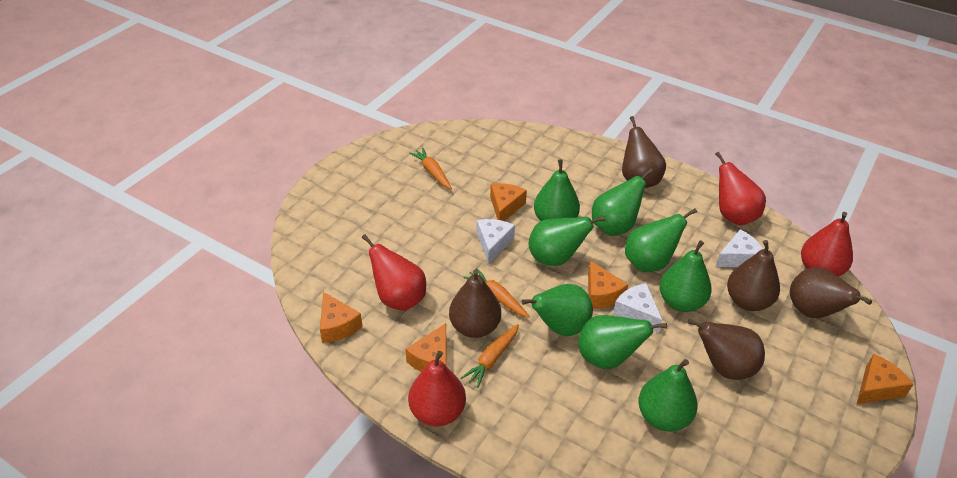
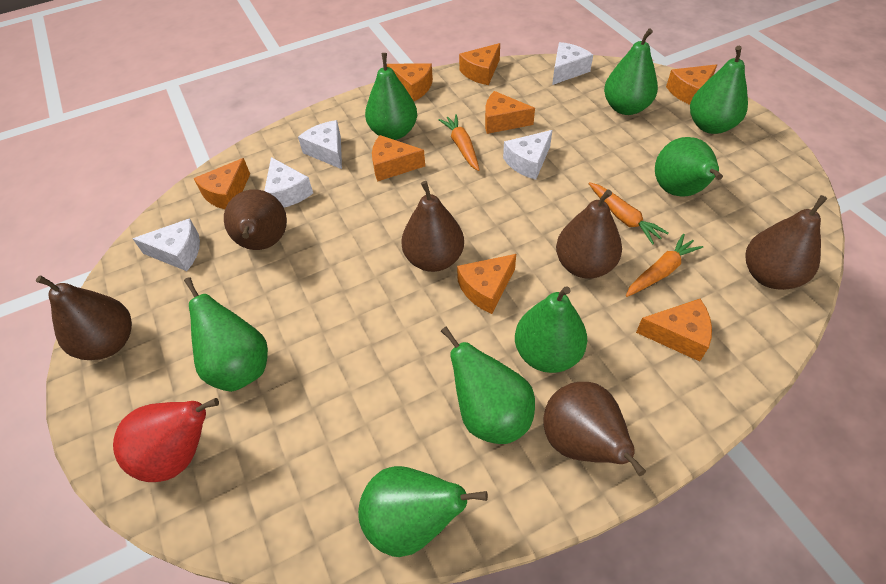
brown pear: [449,269,501,338] [622,116,666,188] [688,319,765,380] [727,240,780,311] [790,267,872,318] = 5 -> [36,275,132,360] [224,189,287,250] [401,181,464,272] [543,382,646,476] [556,189,622,279] [746,195,828,290] = 6
orange cheese: [320,292,363,343] [405,323,447,372] [490,183,527,221] [588,261,628,309] [857,354,914,404] = 5 -> [193,158,250,209] [372,135,425,182] [387,63,433,101] [457,254,516,314] [459,43,500,85] [485,91,535,134] [636,299,712,362] [666,64,717,105] = 8
red pear: [362,234,426,311] [408,351,466,426] [715,152,766,225] [801,212,853,277] = 4 -> [113,398,219,482] = 1
white cheese: [476,219,515,264] [613,283,662,333] [715,229,763,267] = 3 -> [133,218,200,271] [264,157,313,207] [298,120,342,169] [503,130,552,180] [552,42,593,85] = 5

